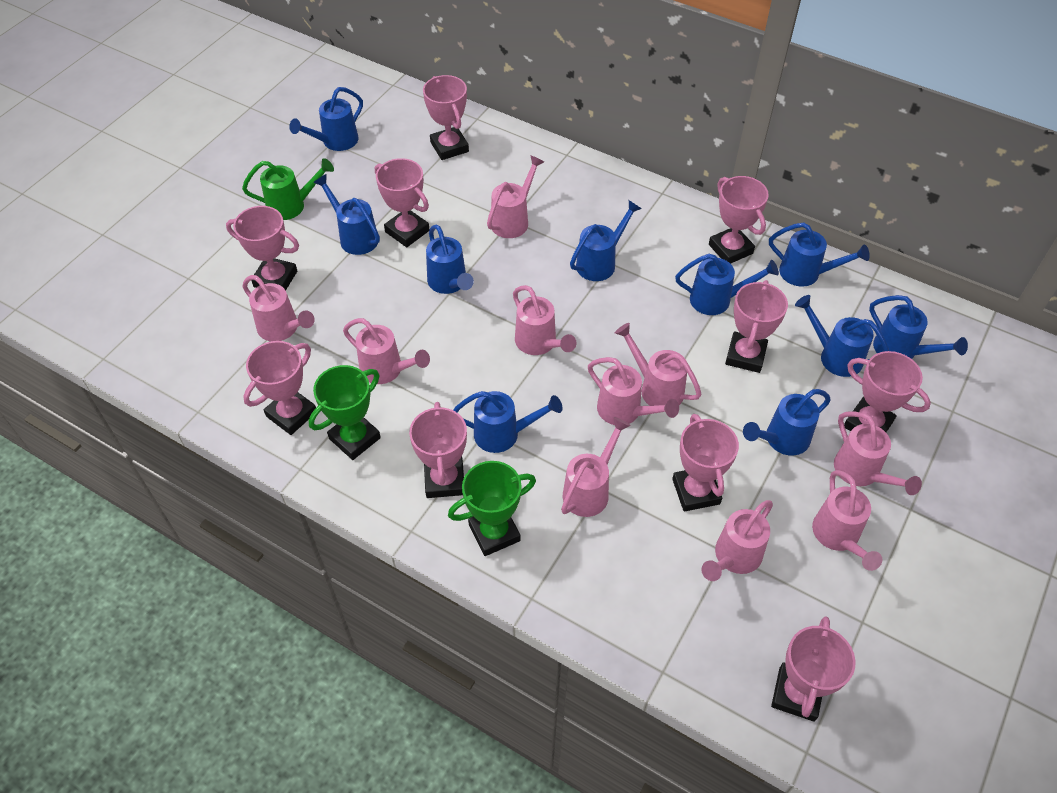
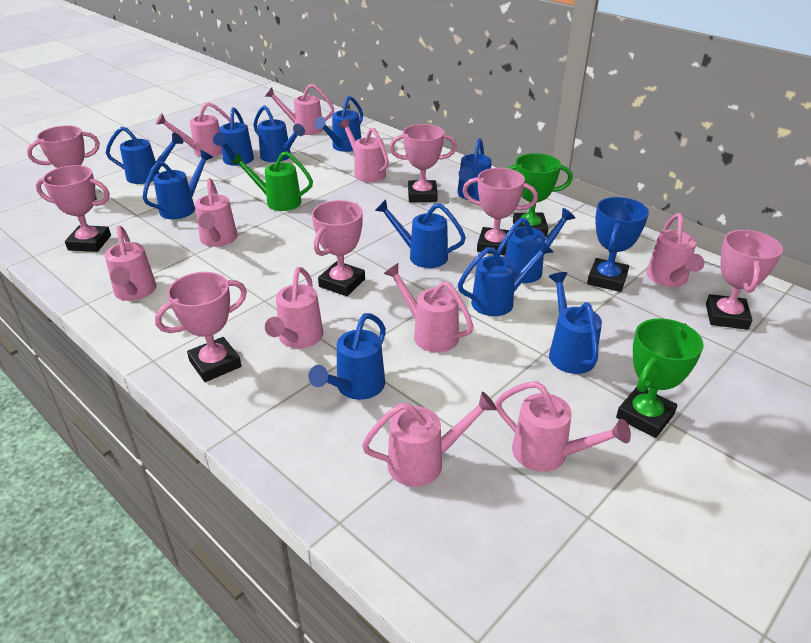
blue trophy: none = 0 -> [587,197,649,292] = 1
blue watering can: [289,87,363,151] [313,174,380,255] [426,225,474,294] [453,391,563,453] [570,200,642,281] [675,254,779,315] [743,389,831,456] [769,222,870,287] [795,295,889,377] [869,295,968,359] = 10 -> [106,127,183,184] [142,150,213,219] [213,107,254,166] [253,105,305,162] [309,313,386,400] [314,96,363,152] [375,199,466,268] [457,138,491,201] [458,240,553,316] [497,208,575,283] [549,272,602,374] = 11
pink trophy: [226,206,299,291] [243,341,316,435] [375,158,429,247] [409,402,467,498] [423,75,469,160] [672,414,739,511] [709,176,769,264] [725,280,788,373] [771,616,856,722] [844,351,931,432] = 10 -> [27,125,100,200] [36,165,111,252] [155,272,247,382] [312,200,365,296] [390,124,457,202] [462,168,538,256] [706,230,783,330] = 7

